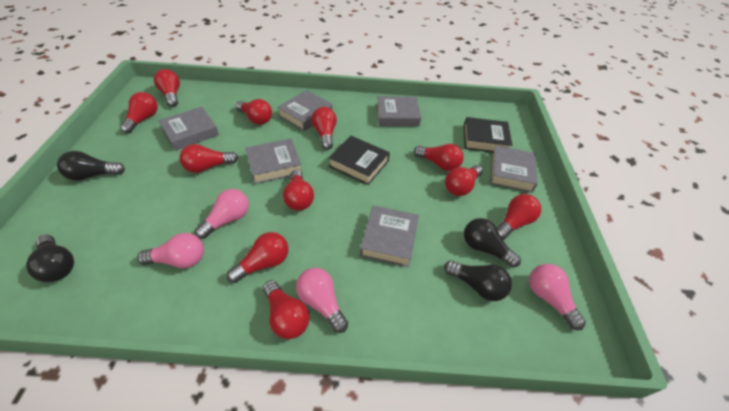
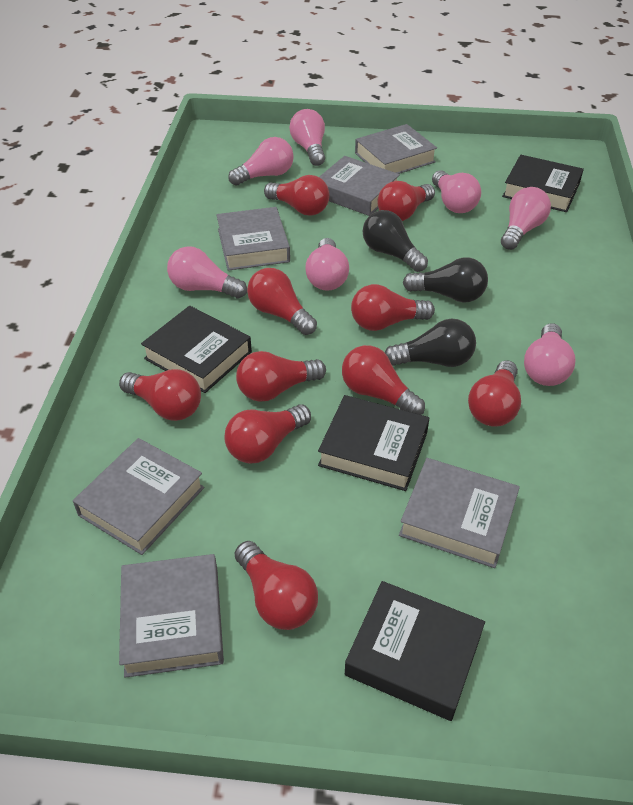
black book: [329,136,390,185] [464,117,512,152] = 2 -> [141,306,252,393] [318,395,429,491] [345,581,485,721] [502,155,584,212] = 4
black light bulb: [26,234,74,282] [57,151,125,181] [444,260,512,301] [464,218,521,268] = 4 -> [363,210,428,272] [385,319,476,367] [403,257,488,303] = 3
pink light bulb: [137,233,204,268] [195,189,249,239] [296,268,348,333] [529,264,586,330] = 4 -> [167,246,247,299] [228,137,294,186] [289,109,325,166] [305,238,349,291] [432,170,481,213] [501,187,551,250] [524,323,576,386] = 7
red light bulb: [120,92,158,134] [154,69,180,107] [180,144,238,173] [227,232,289,283] [236,99,272,125] [263,280,310,339] [283,170,314,211] [311,107,337,150] [414,144,464,171] [445,165,483,196] [497,194,541,240] = 11 -> [119,369,201,421] [224,404,311,464] [235,541,318,630] [236,351,326,402] [247,268,317,335] [264,175,330,216] [342,345,425,415] [351,284,435,331] [377,181,435,221] [468,360,521,427] = 10

